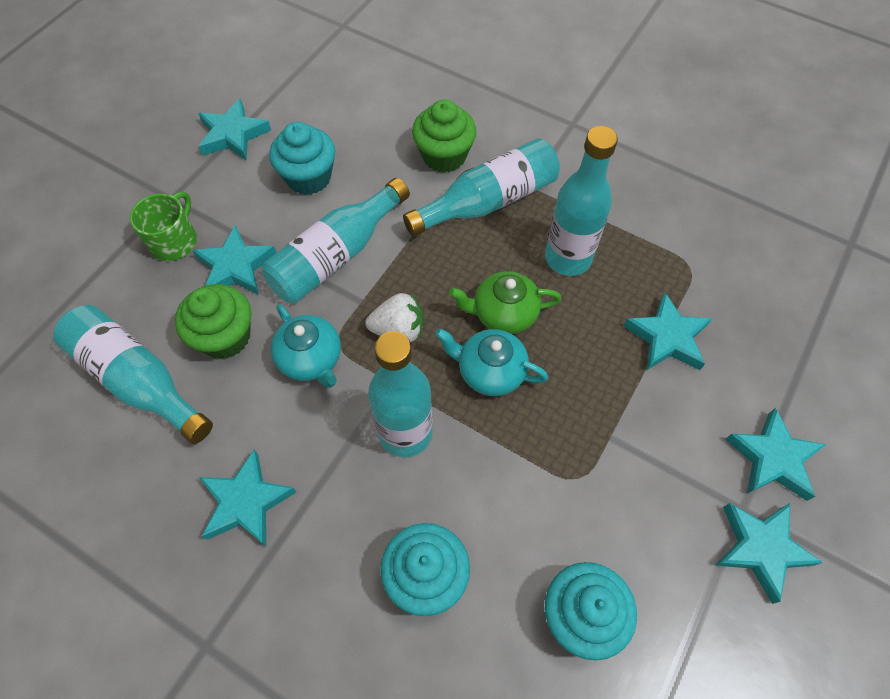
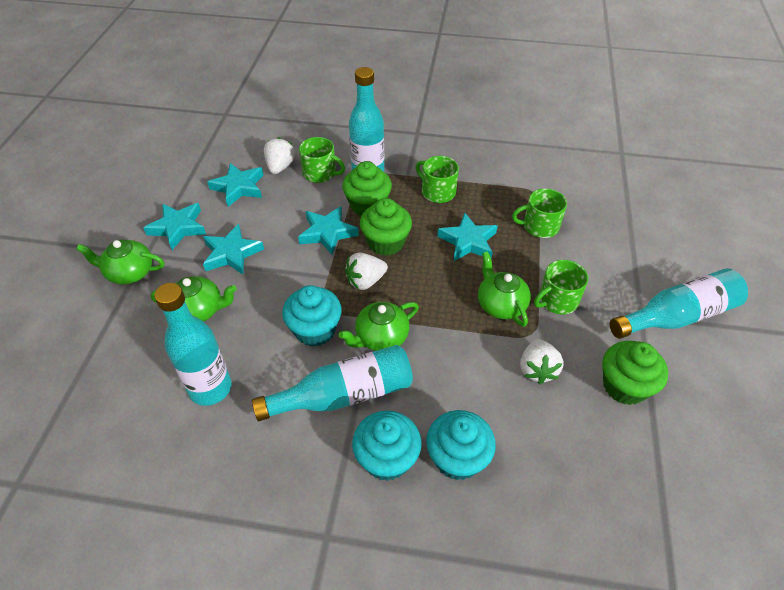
green cupcake: [175,284,251,359] [412,99,477,173] = 2 -> [342,161,392,216] [360,198,412,256] [602,341,668,405] = 3
green mug: [130,192,197,261] = 1 -> [299,137,345,183] [416,156,459,203] [512,188,567,238] [534,260,588,314] = 4
green teapot: [449,271,561,334] = 1 -> [76,239,164,285] [151,276,237,321] [339,302,419,351] [478,251,531,327] = 4
turquoise bottle: [53,305,213,444] [262,178,410,303] [368,331,433,457] [403,138,560,237] [545,126,618,276] = 5 -> [154,283,232,406] [252,345,413,421] [349,67,384,172] [610,268,748,339] = 4
turquoise star: [192,225,276,295] [198,98,271,161] [199,449,296,546] [624,293,712,371] [715,503,823,604] [725,408,827,501] = 6 -> [144,203,206,250] [203,224,264,275] [207,163,263,207] [298,206,359,255] [437,213,498,262] = 5
turquoise teapot: [271,304,341,388] [435,328,548,396] = 2 -> none = 0
white strawberry: [365,293,423,343] = 1 -> [264,137,295,174] [345,253,388,290] [520,339,564,385] = 3

